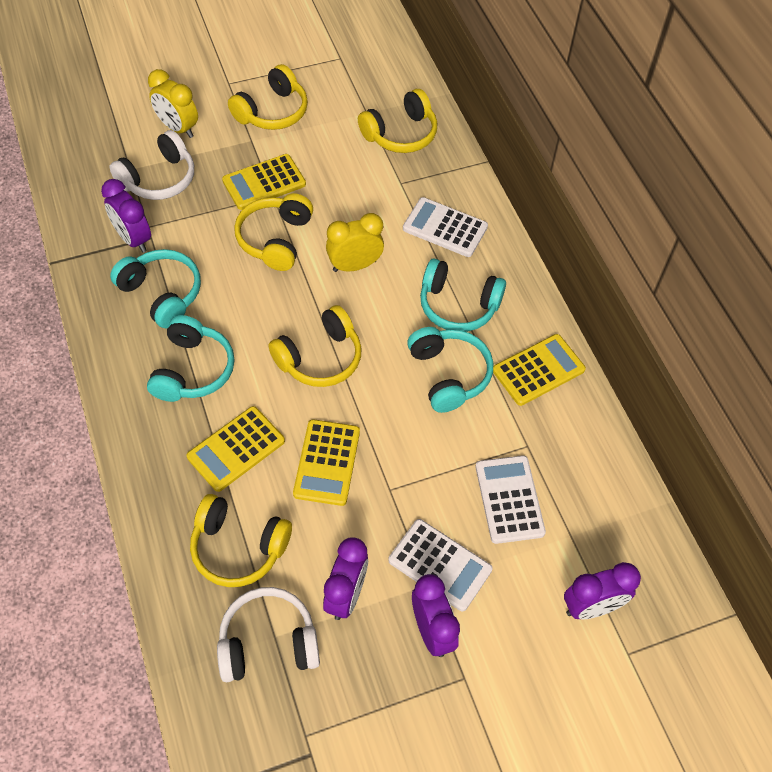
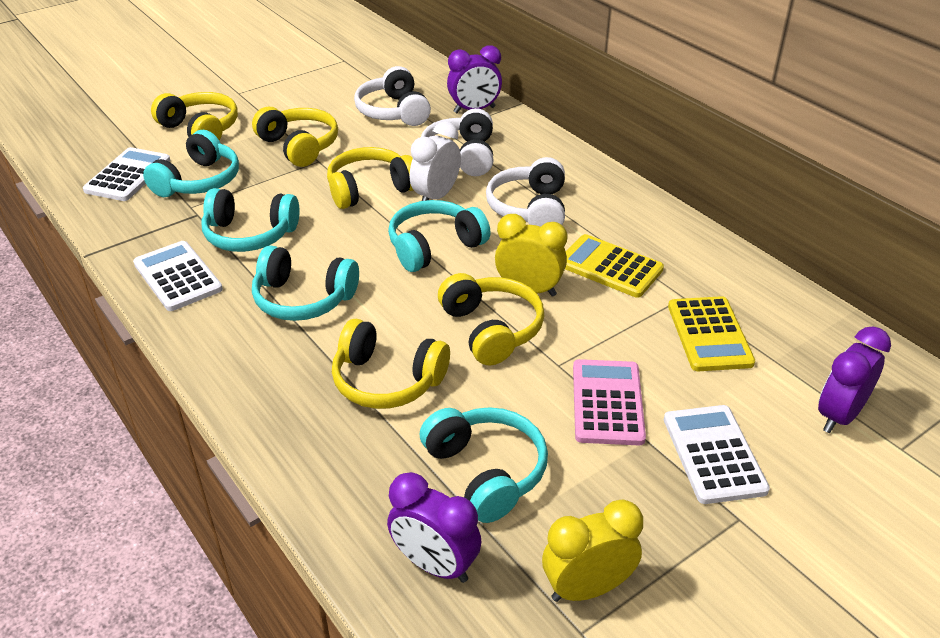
pink calculator: none = 0 -> [573,359,646,445] = 1
purple clock: [101,179,151,253] [323,537,368,620] [412,574,460,657] [564,562,641,619] = 4 -> [387,472,482,583] [447,45,502,113] [818,326,891,433] = 3
turquoise headphones: [110,249,201,328] [147,315,235,402] [407,327,493,413] [420,258,506,332] = 4 -> [143,130,239,197] [201,188,300,252] [252,245,359,321] [388,200,490,272] [420,407,548,523] = 5
white clock: none = 0 -> [410,121,461,201] = 1
white headphones: [110,130,194,200] [217,587,320,683] = 2 -> [354,66,431,126] [421,108,493,176] [486,157,565,227] = 3
yellow calculator: [186,406,285,492] [222,154,306,210] [293,419,360,506] [493,334,586,406] = 4 -> [565,234,664,298] [668,296,755,371] = 2

